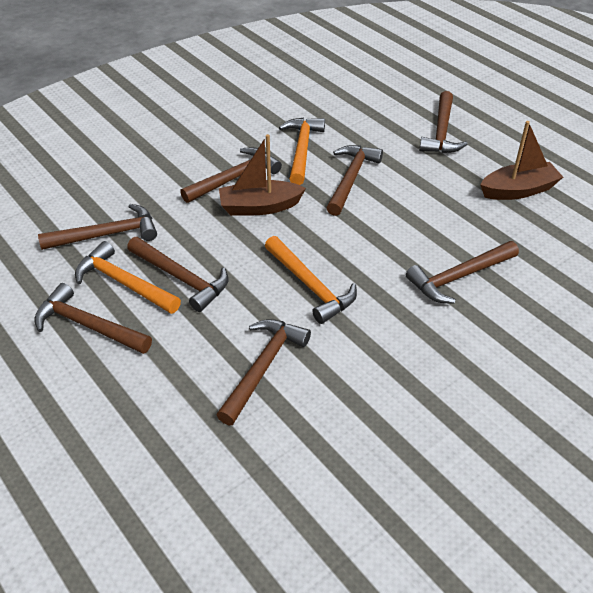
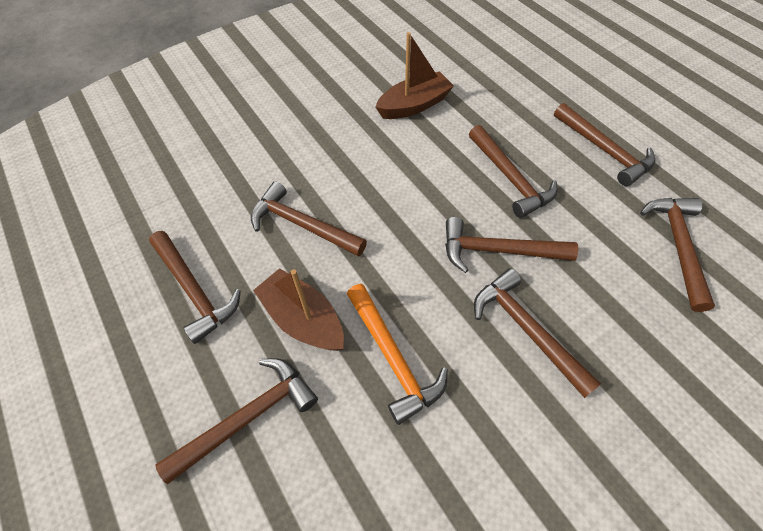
orange hammer: [75,241,181,314] [265,236,357,324] [279,118,325,185] = 3 -> [347,284,448,425] = 1

